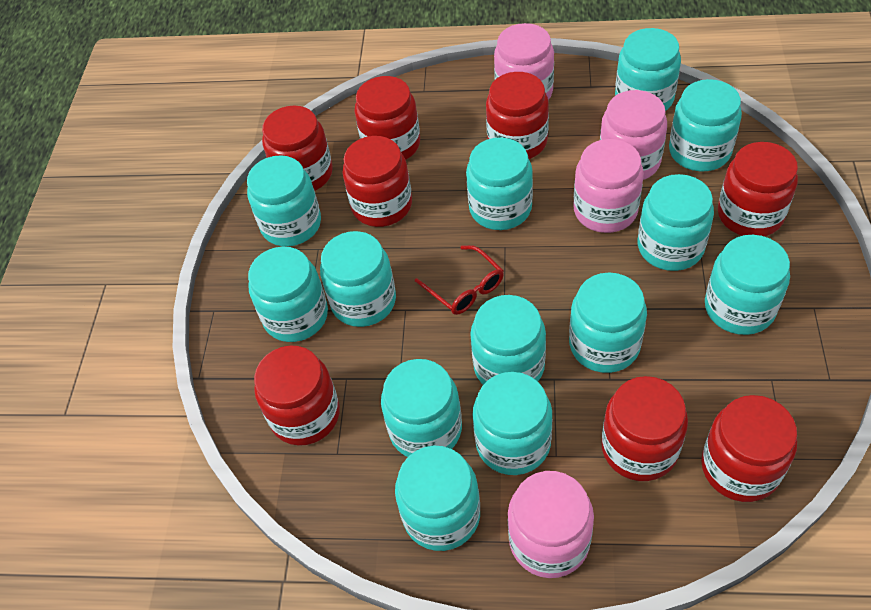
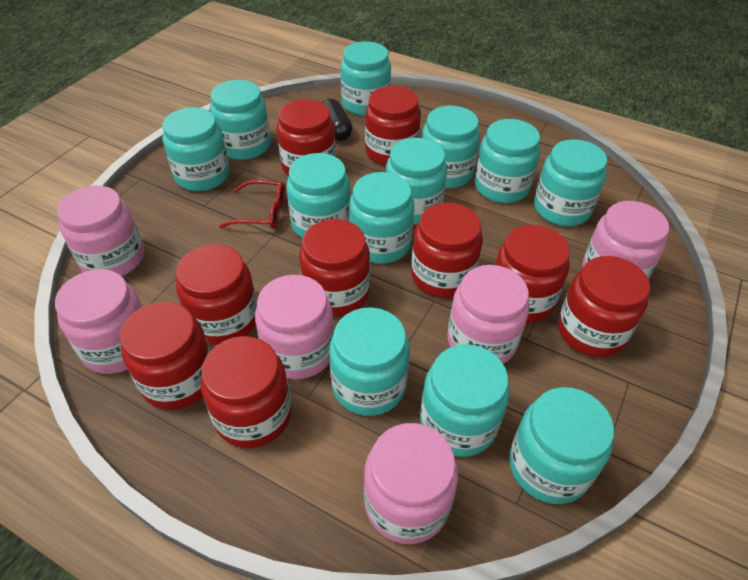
black capsule: none = 0 -> [322,99,352,141] = 1
pink jar: [494,23,554,100] [508,471,594,578] [573,139,644,233] [600,90,667,180] = 4 -> [55,269,143,374] [57,186,144,276] [255,275,334,379] [364,423,458,544] [447,265,529,364] [582,201,669,280] = 6
red jar: [254,346,340,446] [262,106,333,191] [343,136,412,227] [355,76,420,160] [486,72,549,159] [601,376,688,481] [701,395,797,502] [718,142,798,236] = 8 -> [120,302,210,410] [176,244,257,345] [201,336,292,448] [277,99,336,176] [299,219,370,317] [365,86,421,165] [411,203,483,298] [495,225,570,323] [558,256,650,357] = 9
turquoise jar: [247,155,321,247] [248,247,328,342] [320,231,396,327] [381,359,462,457] [395,446,480,551] [466,138,533,230] [470,295,546,385] [473,372,552,475] [569,272,647,373] [615,28,681,111] [638,174,714,271] [669,79,742,171] [705,235,790,335] = 13 -> [162,107,230,191] [210,80,271,160] [287,153,351,238] [329,307,410,416] [341,41,391,116] [349,172,414,264] [386,138,447,225] [420,344,510,457] [422,106,480,188] [475,119,540,203] [509,387,614,504] [534,139,607,226] = 12

